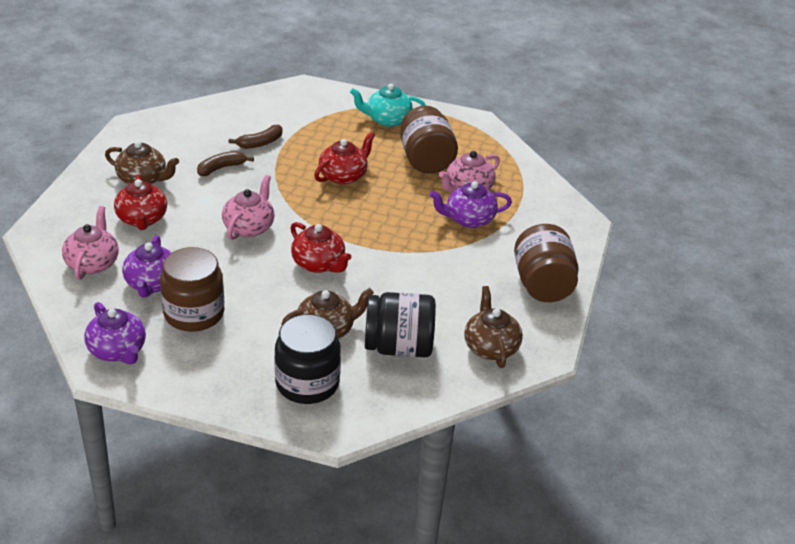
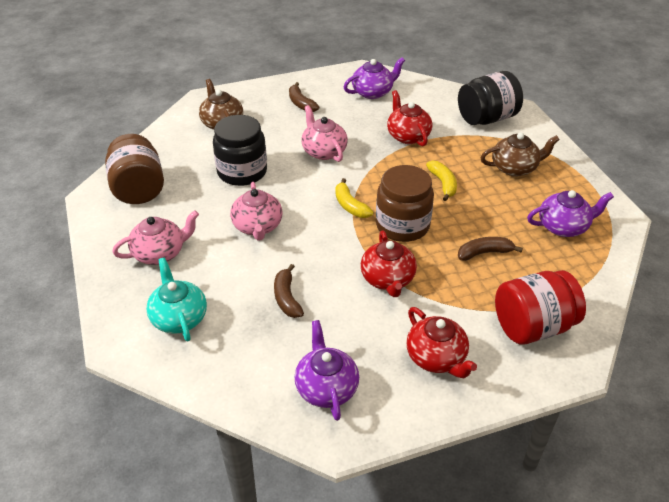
brown banana: [197,151,254,176] [229,125,283,149] = 2 -> [274,264,304,318] [289,82,319,112] [458,237,523,261] = 3
brown jar: [160,247,224,332] [401,106,458,173] [514,224,578,302] = 3 -> [105,134,164,204] [376,165,434,242] = 2
brown teapot: [105,141,179,184] [281,288,374,339] [464,286,523,368] = 3 -> [199,79,243,130] [480,132,560,176] = 2
red jar: none = 0 -> [495,270,586,345] = 1
yellow banana: none = 0 -> [335,178,374,218] [426,161,457,201] = 2

